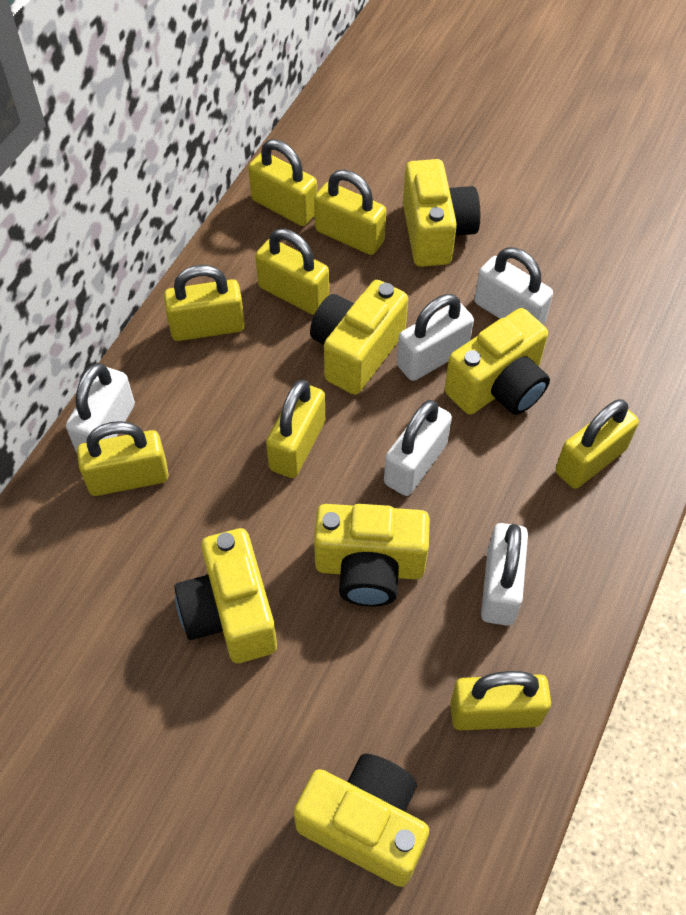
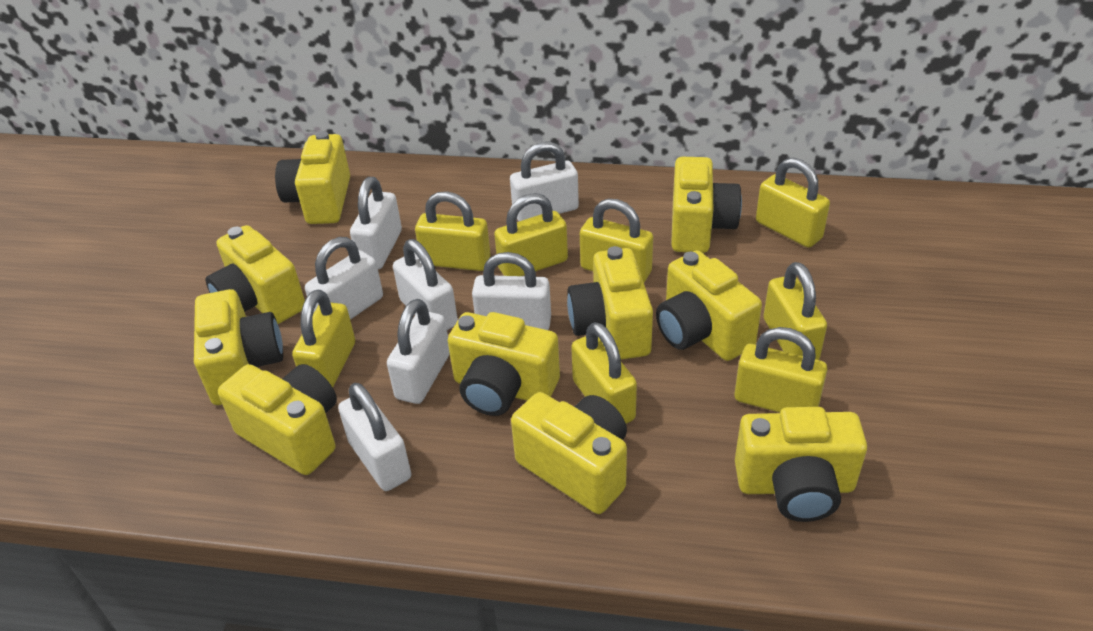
white padlock: [66,363,135,453] [384,400,452,496] [397,294,474,381] [474,247,553,324] [481,523,528,626] = 5 -> [305,237,383,320] [338,383,411,491] [350,177,402,269] [387,299,450,404] [393,239,458,330] [472,252,551,330] [510,141,579,221] = 7
yellow camera: [174,528,277,663] [294,754,429,887] [310,280,408,395] [314,504,430,607] [403,159,480,267] [444,308,550,415] = 6 -> [194,289,283,405] [205,225,305,324] [218,364,337,475] [275,131,350,224] [448,312,560,416] [511,392,627,514] [567,246,653,360] [656,250,762,361] [671,157,742,253] [735,407,867,522] = 10

